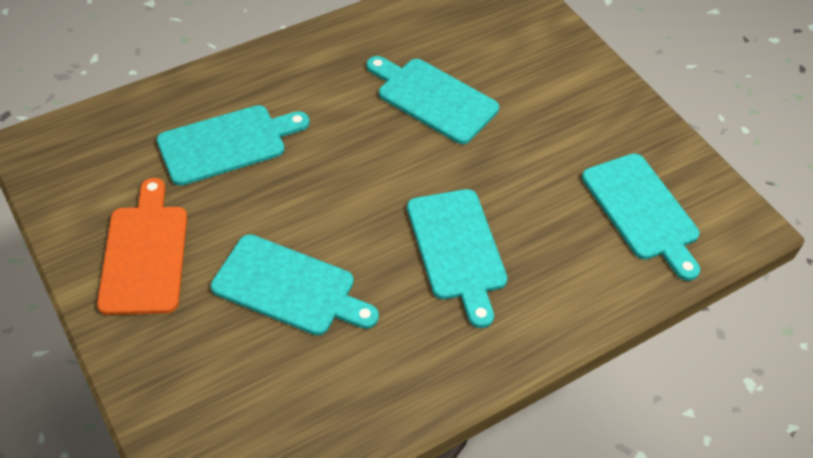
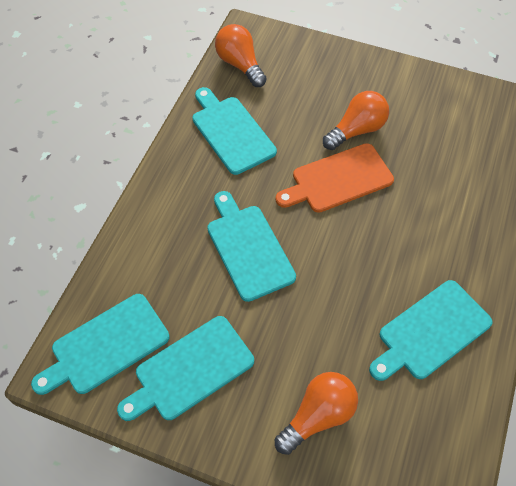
orange light bulb: none = 0 -> [215,24,267,87] [275,372,358,455] [323,91,389,150] = 3

